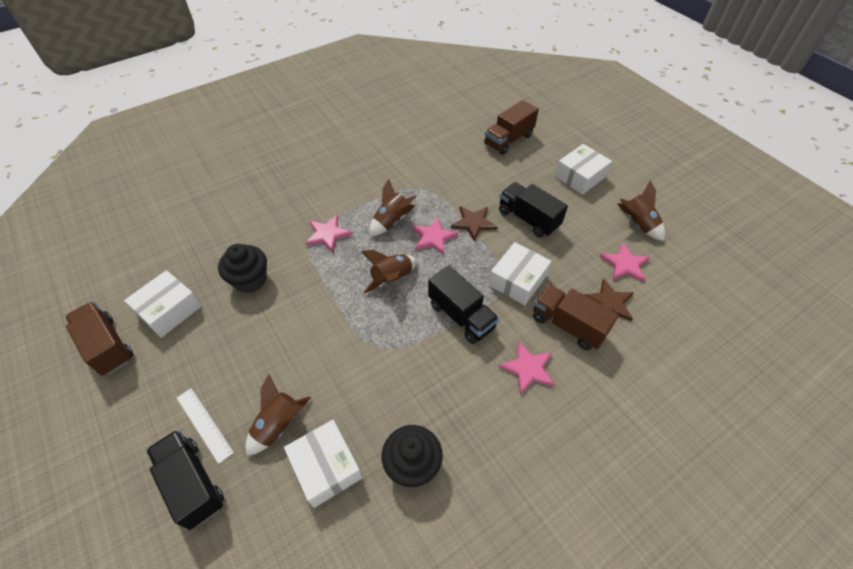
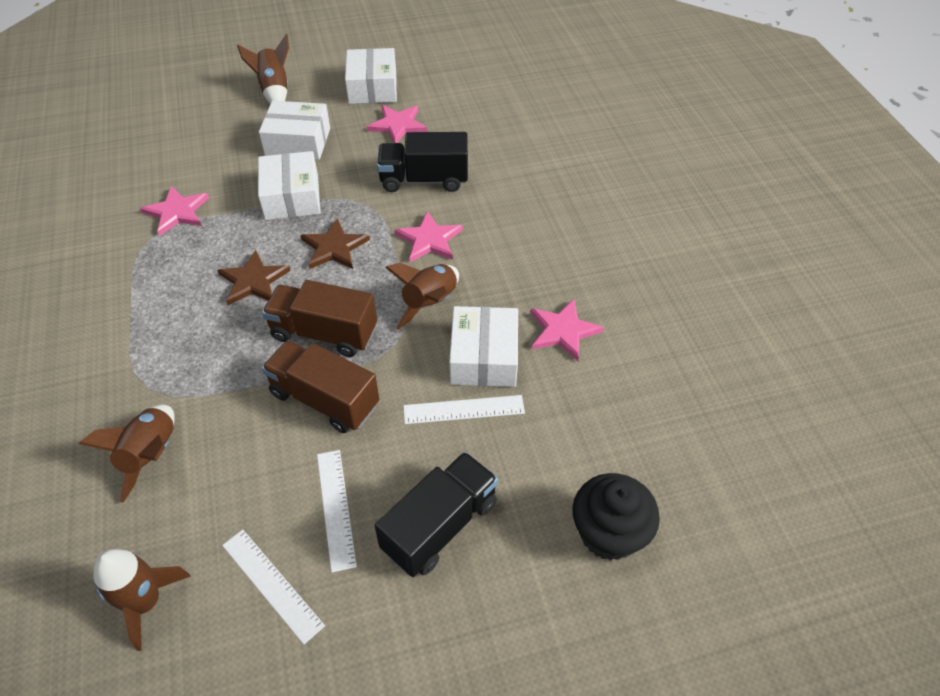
black cupcake: [218,244,267,293] [382,425,443,487] = 2 -> [572,473,660,561] = 1
black truck: [146,430,224,530] [428,266,499,344] [499,182,568,238] = 3 -> [375,452,498,577] [377,132,468,192] = 2
brown truck: [65,301,133,376] [484,100,539,155] [533,284,619,350] = 3 -> [262,280,377,357] [262,340,379,433] = 2
white ruler: [177,388,234,464] = 1 -> [222,530,325,644] [317,450,357,572] [403,395,525,424] = 3

